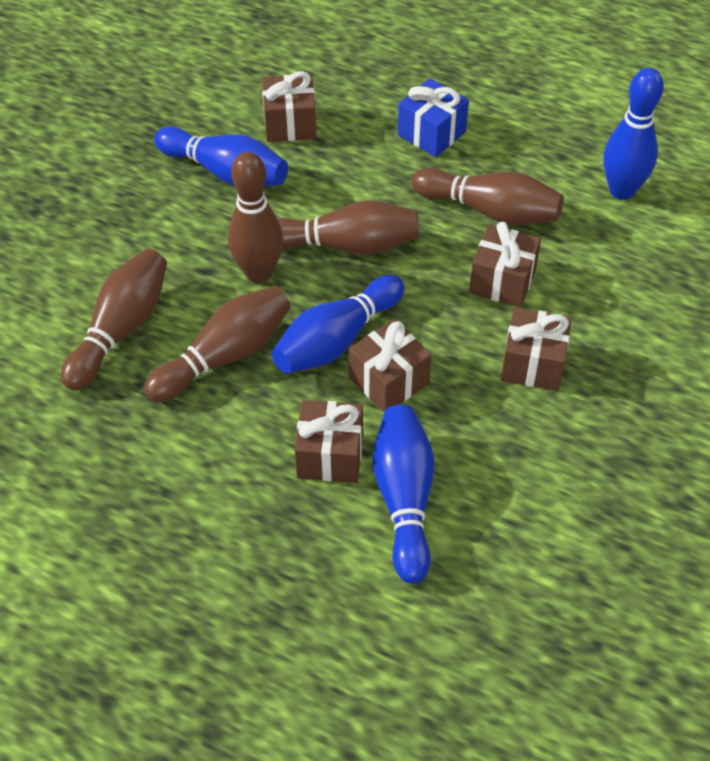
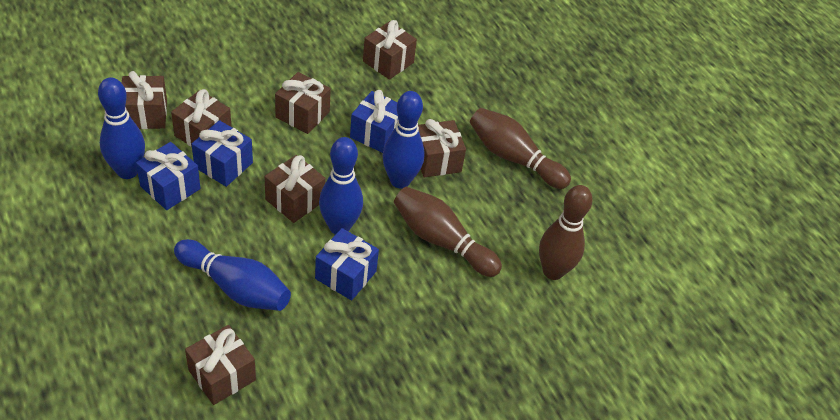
blue gift: [398,79,469,157] = 1 -> [136,142,201,210] [192,120,253,187] [315,228,379,300] [350,90,398,153] = 4
brown bowling pin: [61,249,167,391] [144,286,291,403] [228,152,284,283] [278,200,419,255] [412,168,564,225] = 5 -> [394,187,502,277] [470,108,571,189] [539,185,592,280] = 3
brown gift: [262,71,316,142] [295,400,363,483] [349,319,432,412] [469,222,541,308] [501,307,572,391] = 5 -> [122,71,167,129] [171,89,232,147] [185,325,256,405] [265,155,325,223] [275,72,331,134] [363,20,417,80] [418,119,466,178] = 7

